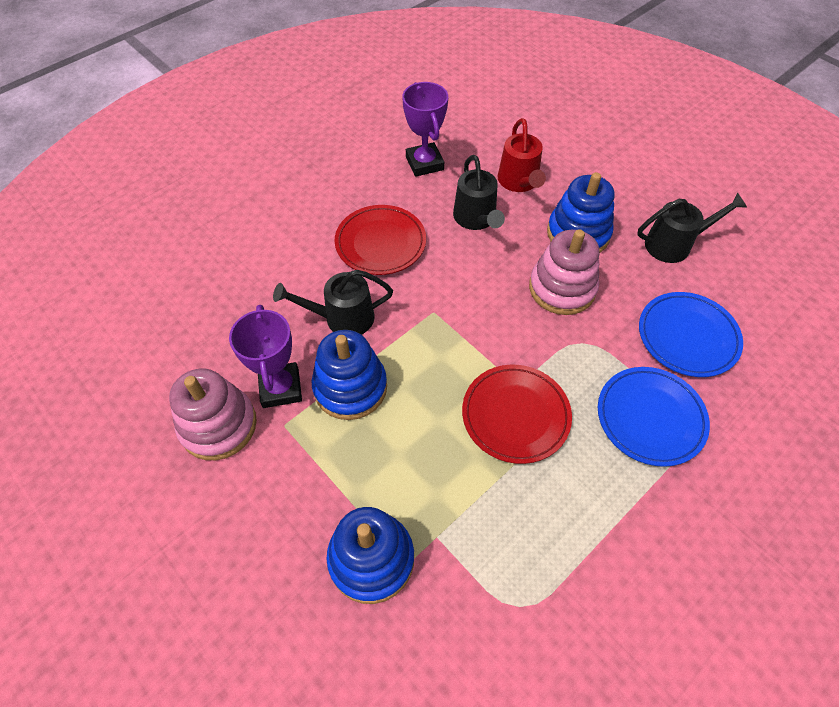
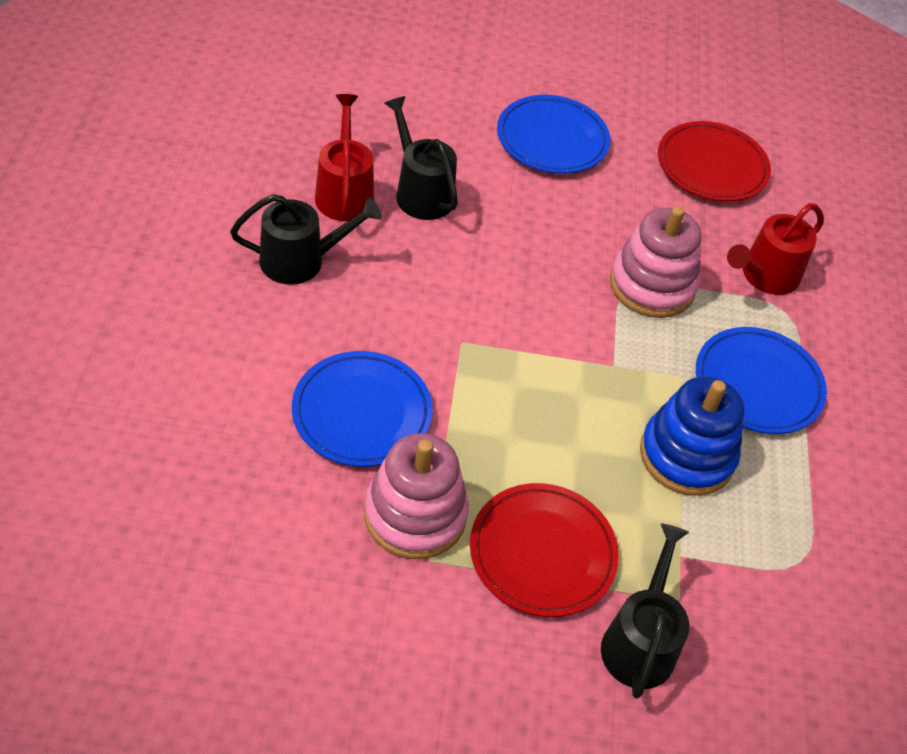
blue plate: [598,367,710,467] [639,292,743,377] = 2 -> [292,351,433,467] [497,95,610,174] [696,327,827,434] = 3
blue stacking toy: [312,330,387,420] [326,507,414,604] [547,172,615,253] = 3 -> [640,376,744,496] = 1
purple trophy: [229,305,302,408] [402,82,448,177] = 2 -> none = 0
red watering can: [498,118,546,192] = 1 -> [315,94,374,221] [727,203,824,295] = 2

